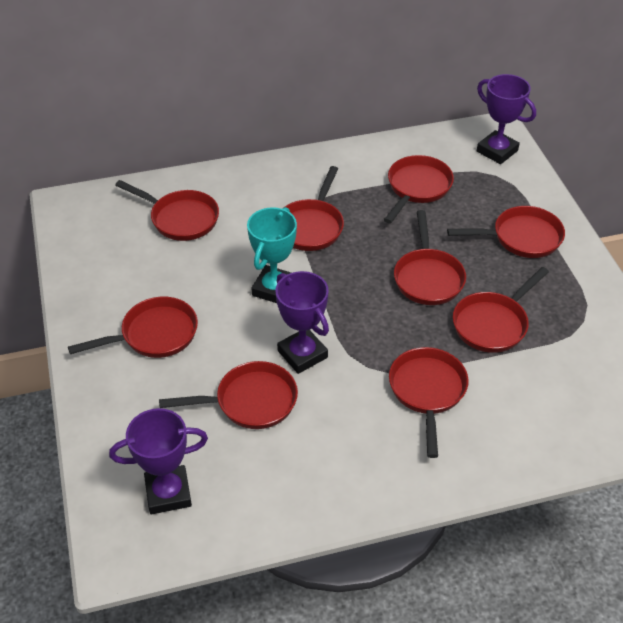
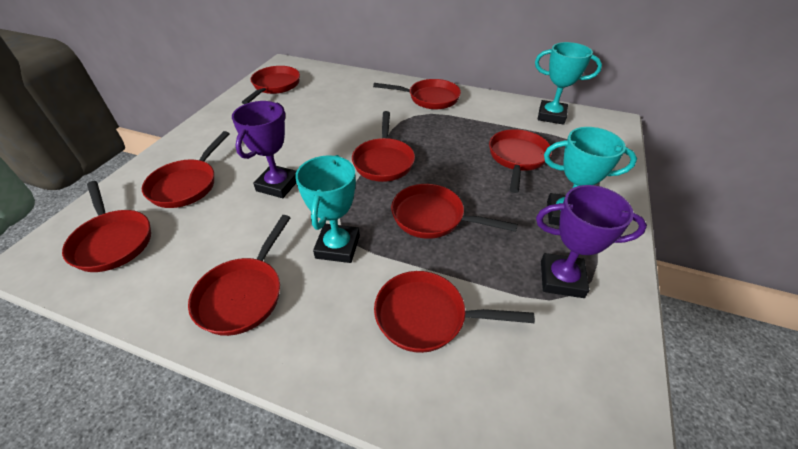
purple trophy: [109,408,208,514] [276,271,329,374] [477,74,536,164] = 3 -> [232,101,296,198] [536,185,647,298] = 2
turquoise trophy: [247,207,297,303] = 1 -> [295,155,360,263] [535,42,602,125] [544,127,637,225] = 3

